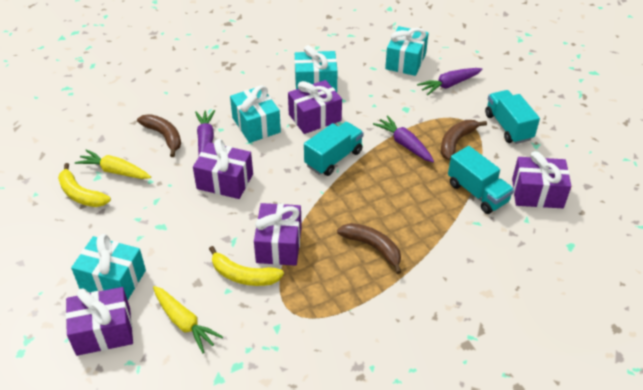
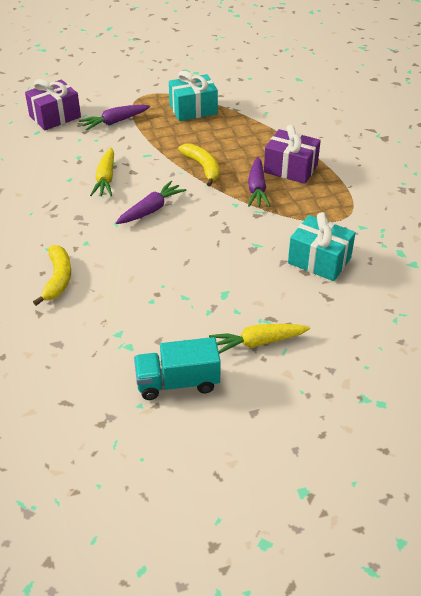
brown banana: [137,114,181,157] [337,223,401,274] [441,120,487,160] = 3 -> none = 0
purple gift: [66,287,133,356] [193,139,253,199] [254,203,302,266] [288,80,342,134] [512,151,571,208] = 5 -> [25,79,81,130] [264,125,321,184] = 2
turquoise gift: [71,234,146,300] [230,85,281,143] [295,45,338,92] [385,26,429,76] = 4 -> [169,70,218,121] [288,212,356,281] = 2
turquoise truck: [304,122,364,176] [448,146,514,214] [485,90,540,144] = 3 -> [134,337,221,400] = 1

